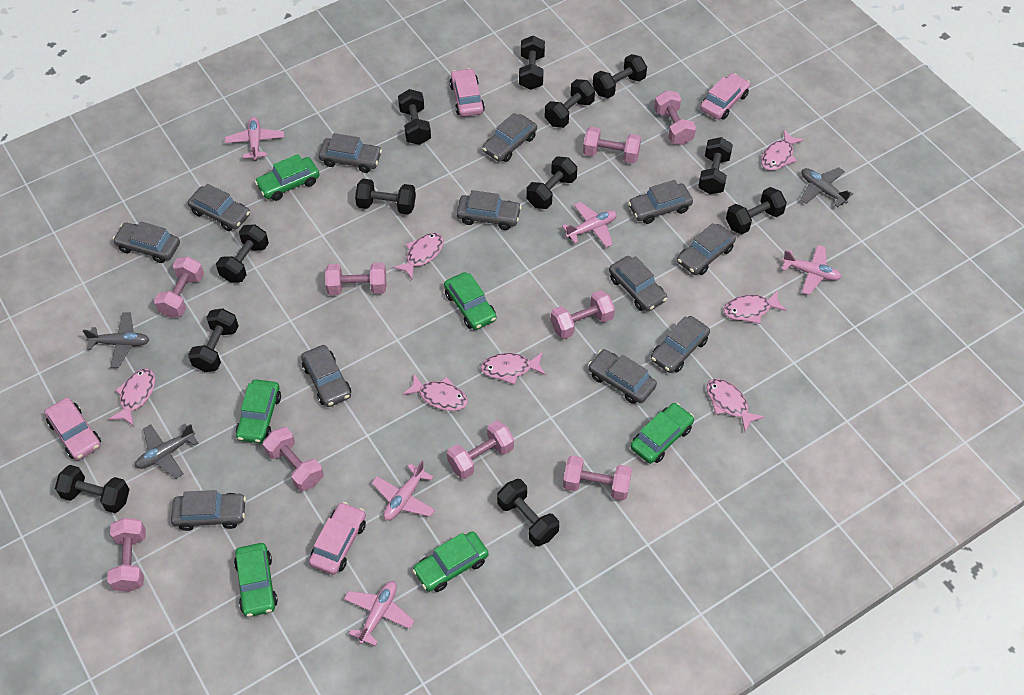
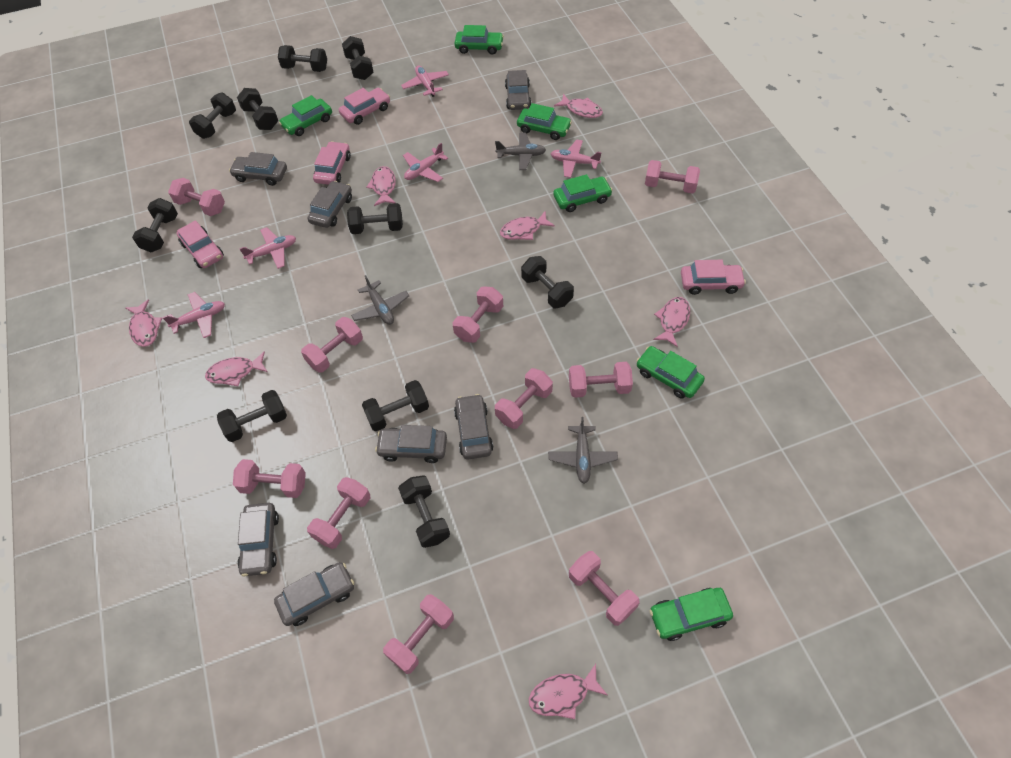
black dumbbell: [55,465,130,513] [188,308,238,372] [216,224,269,282] [355,179,416,214] [398,89,431,145] [497,479,559,546] [519,36,545,90] [526,157,577,209] [545,79,595,128] [593,54,647,98] [698,137,733,194] [726,187,787,234] = 12 -> [132,198,178,252] [189,92,236,139] [217,390,287,442] [237,88,278,130] [278,45,327,72] [342,36,374,80] [347,203,403,234] [362,380,429,431] [398,475,450,548] [521,256,574,308] = 10
grey car: [113,221,180,263] [171,490,246,531] [188,184,250,231] [301,345,351,407] [319,133,382,173] [456,190,522,230] [482,113,537,162] [588,349,657,404] [609,256,667,312] [628,180,693,224] [651,316,710,373] [677,223,736,275] = 12 -> [229,152,287,186] [238,503,279,576] [274,562,354,626] [307,181,352,228] [375,425,447,463] [454,394,493,459] [505,70,531,110] = 7
pink dumbbell: [107,518,146,592] [154,256,204,318] [263,427,324,491] [325,263,386,295] [447,420,514,479] [551,290,615,339] [563,455,632,500] [583,127,641,164] [654,90,696,145] = 9 -> [168,178,225,216] [233,459,306,498] [301,317,363,373] [307,477,370,549] [383,594,454,674] [452,287,503,343] [495,368,553,429] [569,362,633,398] [569,551,640,626] [645,160,700,194] = 10

